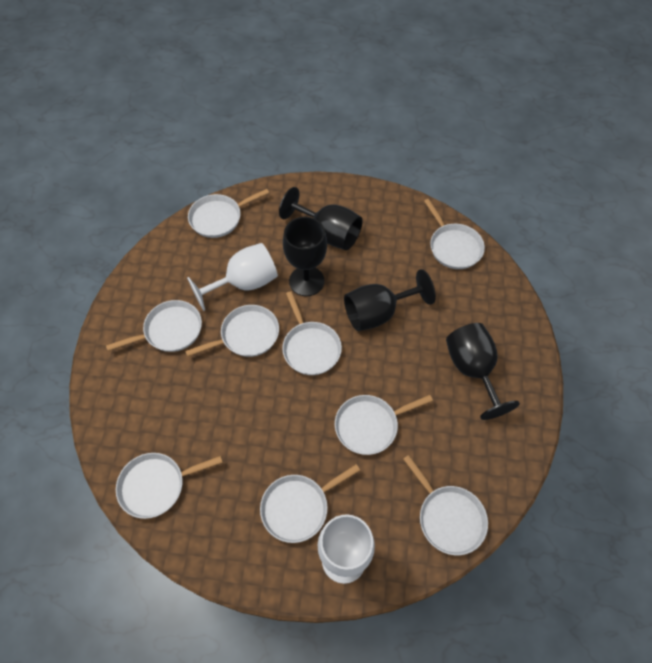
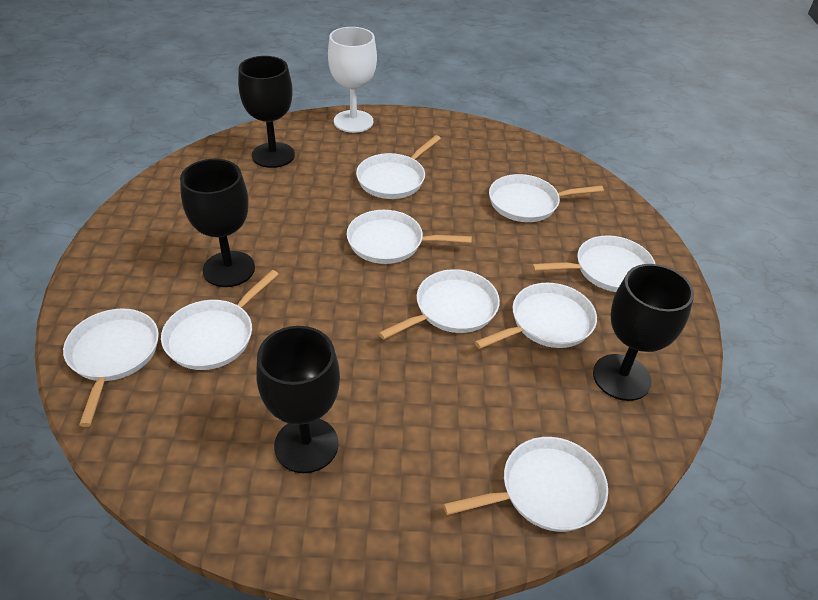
white goblet: [187,243,278,311] [318,514,375,584] = 2 -> [328,27,377,133] = 1

